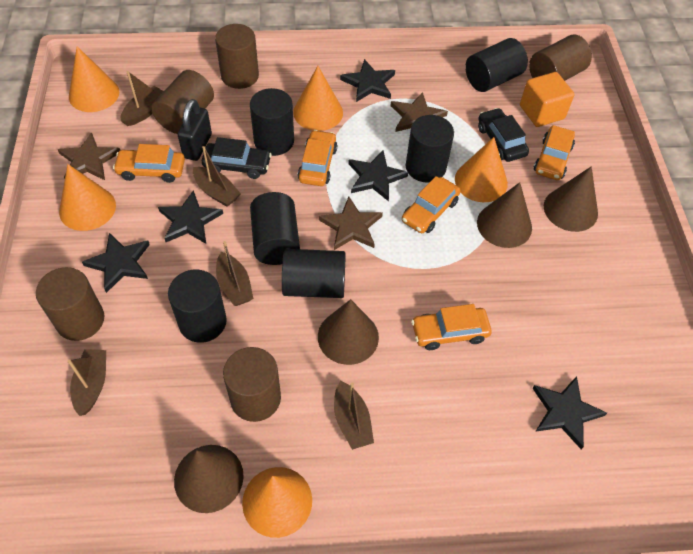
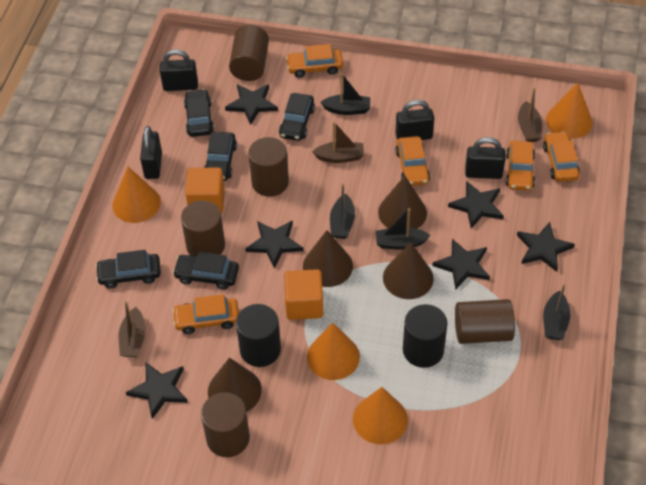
black boat: none = 0 -> [320,73,370,115] [330,183,355,239] [376,208,431,250] [543,283,570,340] = 4
black car: [202,137,272,179] [478,108,529,162] = 2 -> [96,250,161,289] [173,252,239,290] [184,89,214,137] [204,132,237,181] [279,93,315,141] = 5
black cylinder: [168,270,227,343] [250,88,294,156] [250,192,300,265] [282,249,346,298] [406,115,454,183] [465,38,528,92] = 6 -> [236,304,281,367] [403,304,448,368] = 2
black padlock: [178,99,212,161] = 1 -> [140,126,162,179] [160,49,198,91] [395,100,434,140] [465,137,506,179] = 4
black star: [82,233,150,293] [158,190,223,244] [340,59,395,102] [349,150,408,201] [532,376,607,449] = 5 -> [126,362,188,419] [225,84,278,125] [245,221,303,268] [433,239,490,290] [448,181,504,228] [517,222,575,272] = 6
brown boat: [67,349,106,416] [121,71,164,126] [193,146,241,207] [216,241,253,306] [334,381,374,450] = 5 -> [119,301,146,357] [312,121,364,163] [518,87,542,142] = 3
brown star: [57,132,120,180] [319,196,383,250] [391,92,448,132] = 3 -> none = 0
orange cone: [59,164,116,231] [69,46,119,112] [242,467,312,538] [293,66,343,131] [455,137,508,202] = 5 -> [112,167,161,223] [307,323,360,380] [353,387,408,445] [546,83,592,139] = 4
orange cube: [520,72,574,127] = 1 -> [185,168,225,213] [284,269,323,320] = 2

